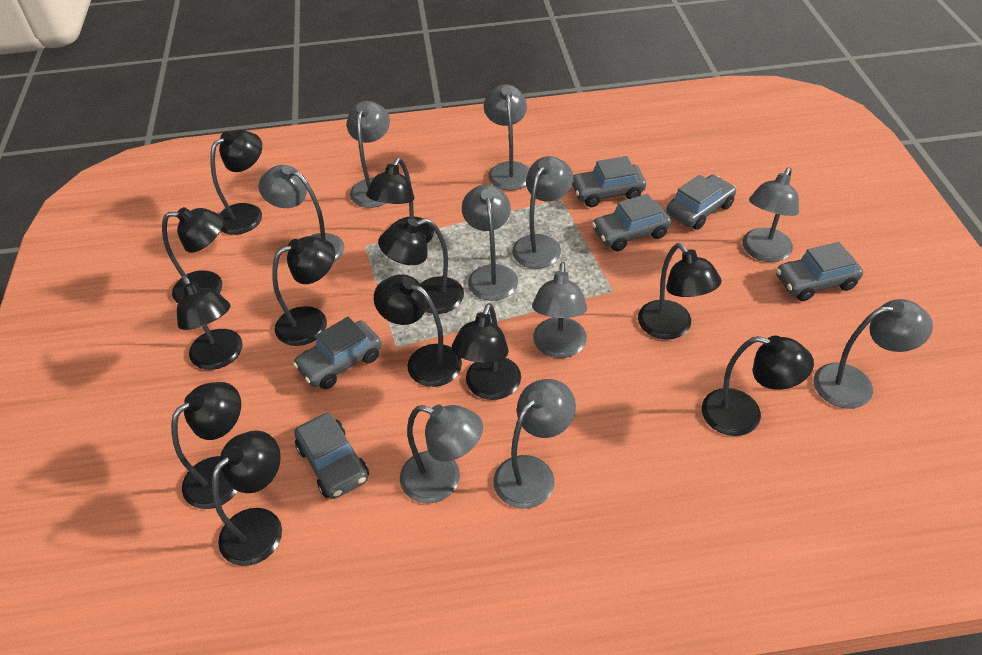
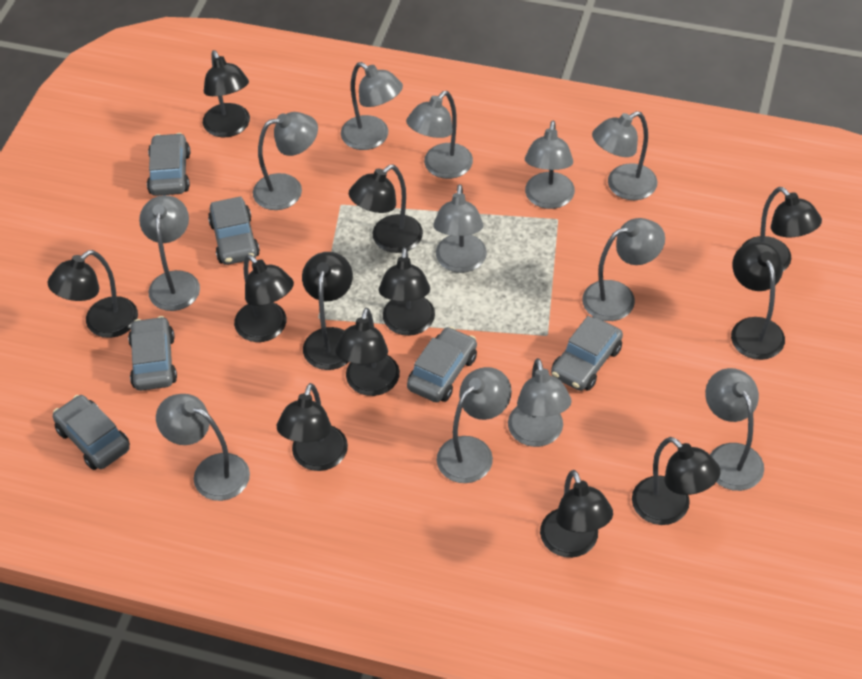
grey lamp: [259,165,344,262] [347,101,390,208] [400,405,483,503] [462,184,518,301] [484,84,530,191] [493,379,576,509] [512,156,573,269] [532,262,587,358] [742,168,799,262] [814,299,933,408] = 10 -> [139,195,200,311] [156,394,250,501] [253,112,318,210] [341,62,403,150] [406,91,473,179] [433,184,487,273] [437,367,512,483] [508,358,572,447] [525,121,575,209] [582,218,665,321] [592,111,657,200] [705,368,764,491] = 12

